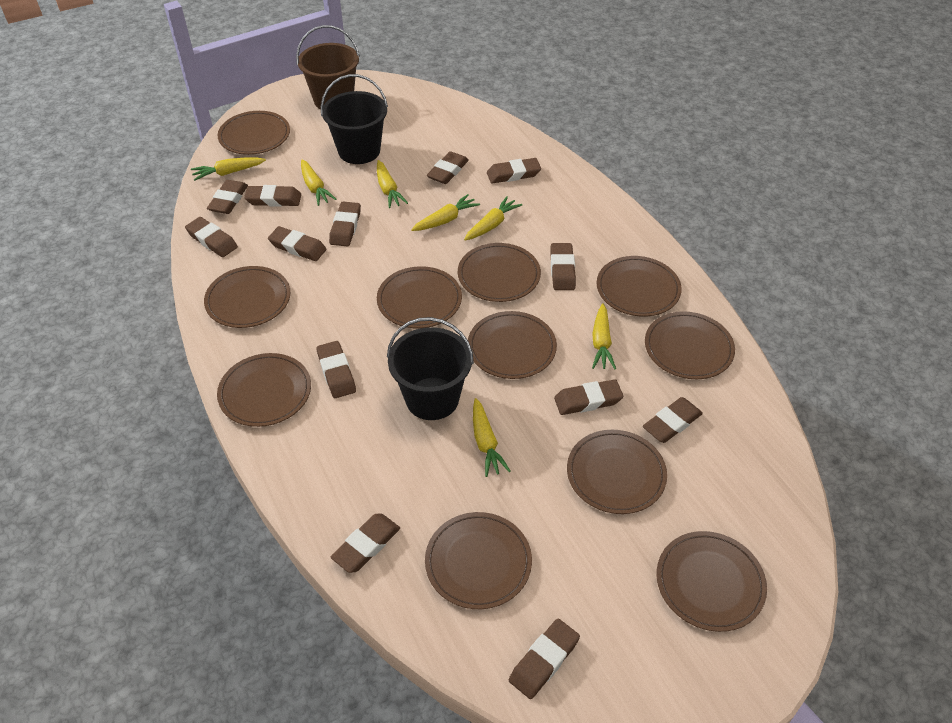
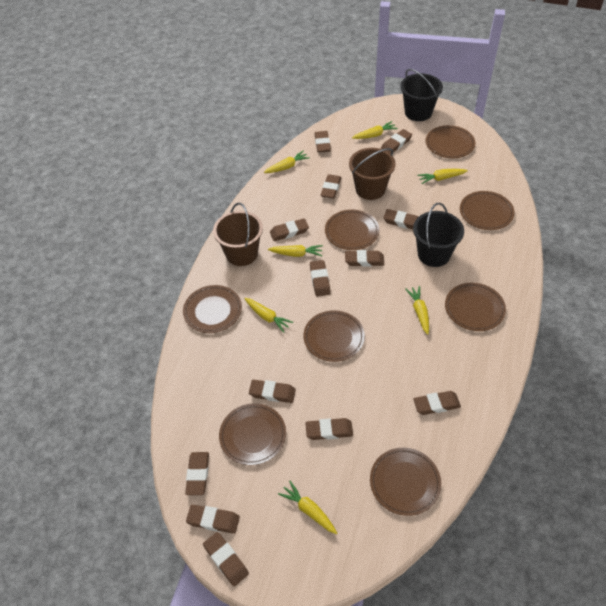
brown bucket: [296,25,360,109] = 1 -> [213,203,263,266] [349,148,396,200] = 2
brown plate: [204,266,290,328] [217,353,311,427] [218,111,290,155] [377,266,462,328] [425,512,532,609] [458,243,541,302] [468,311,557,379] [567,430,667,514] [596,256,682,317] [645,311,735,379] [657,531,767,632] = 11 -> [183,285,242,333] [219,403,286,465] [303,310,365,362] [325,210,379,250] [370,448,441,516] [426,125,475,158] [445,283,506,331] [460,191,515,230] = 8

